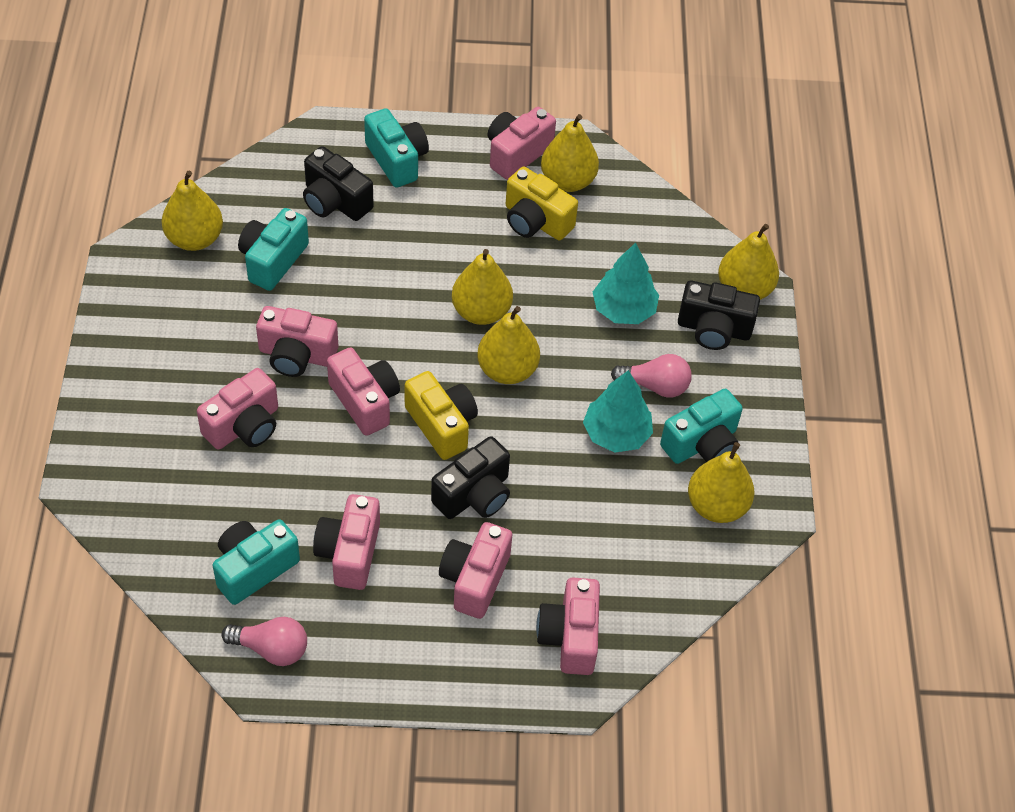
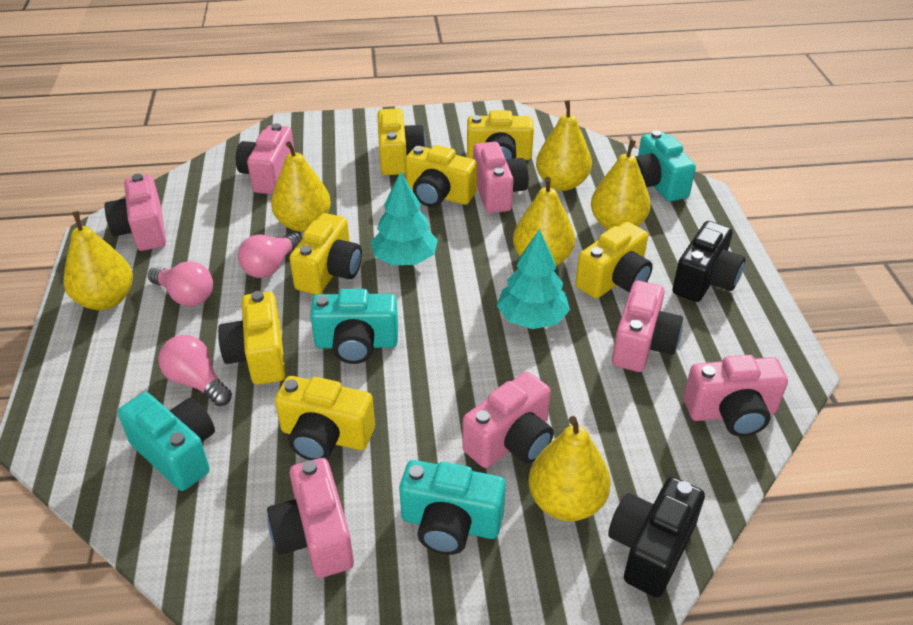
black camera: [303,146,374,221] [431,436,510,519] [678,281,760,350] = 3 -> [608,477,705,598] [672,221,745,302] = 2
pink light bulb: [221,617,307,666] [611,354,692,398] = 2 -> [148,261,213,306] [158,335,232,406] [238,232,302,278] = 3
yellow camera: [405,371,478,460] [506,167,578,240] = 2 -> [218,291,286,385] [275,376,375,460] [289,213,362,295] [377,109,426,175] [405,145,477,207] [467,110,534,160] [575,222,653,299] = 7

